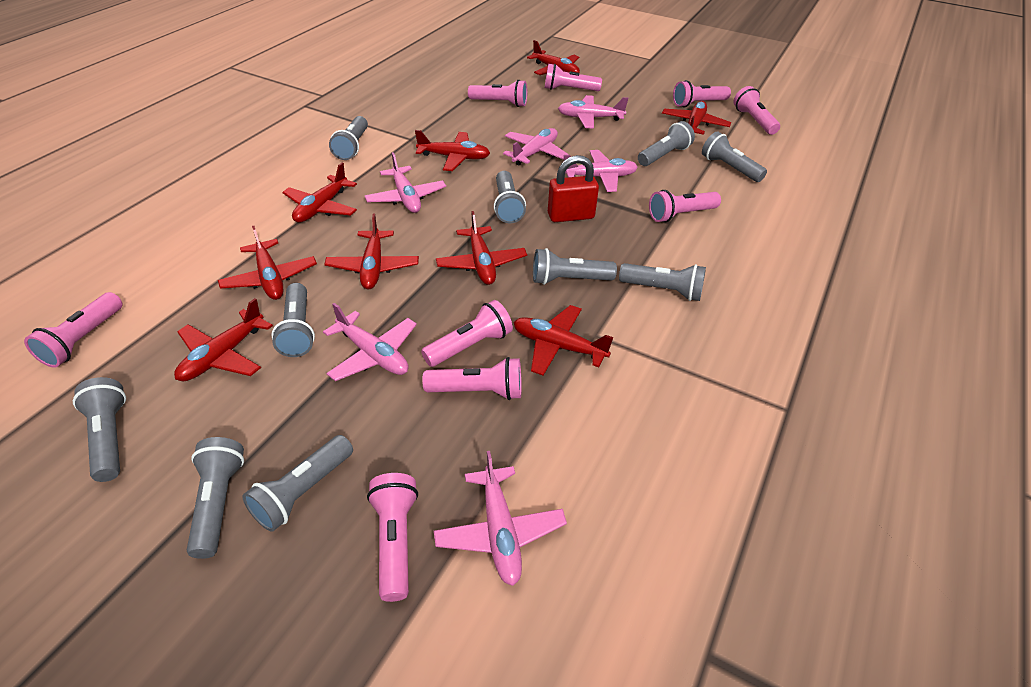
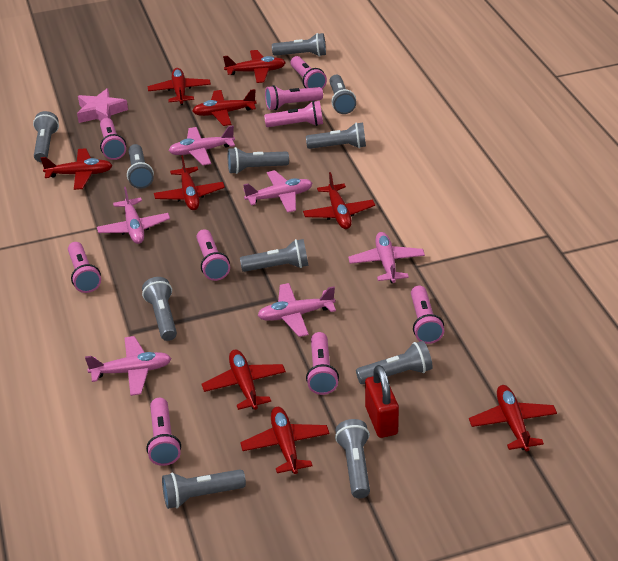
grey flashlight: [73,377,126,482] [187,437,244,559] [242,435,353,532] [271,283,315,357] [329,116,368,160] [494,171,526,223] [533,248,617,285] [619,263,706,301] [638,121,695,166] [702,131,767,182] = 10 -> [33,111,59,162] [127,144,154,189] [142,277,177,341] [162,469,246,509] [228,147,289,174] [240,239,308,272] [272,33,326,57] [306,122,366,149] [329,75,356,114] [335,419,370,498] [356,341,433,384] = 11
pink star: none = 0 -> [77,88,128,123] = 1

